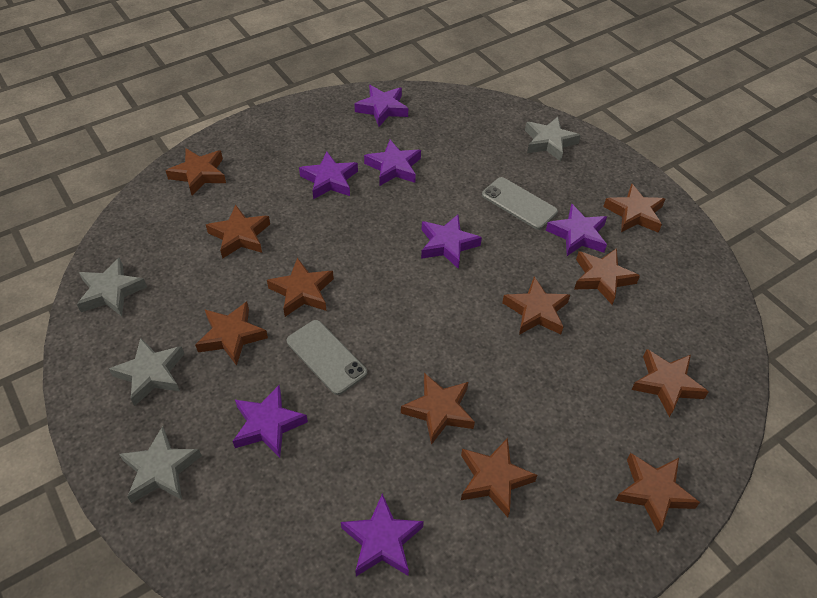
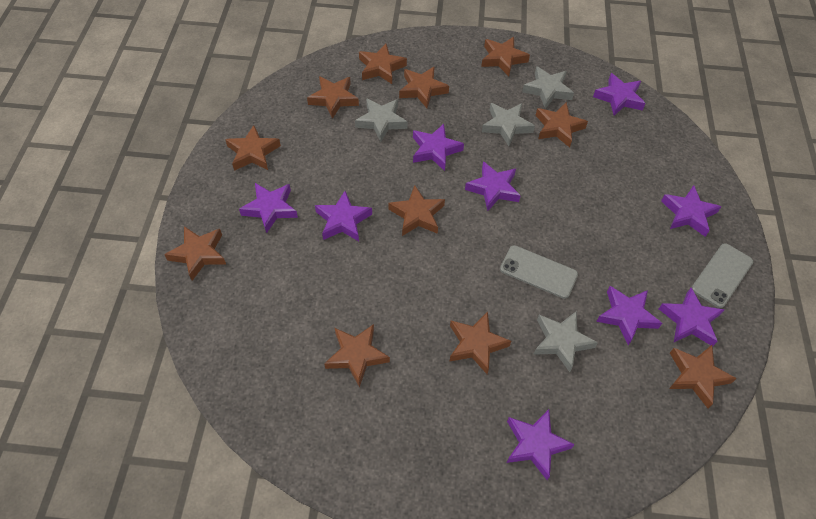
purple star: [232,385,308,458] [299,152,358,199] [341,494,424,576] [354,85,408,126] [364,140,421,186] [421,215,482,269] [546,204,607,256] = 7 -> [239,183,298,233] [315,191,372,241] [413,124,464,171] [465,161,521,211] [506,409,575,480] [593,73,646,116] [596,286,662,345] [659,288,724,347] [661,185,722,237] = 9

